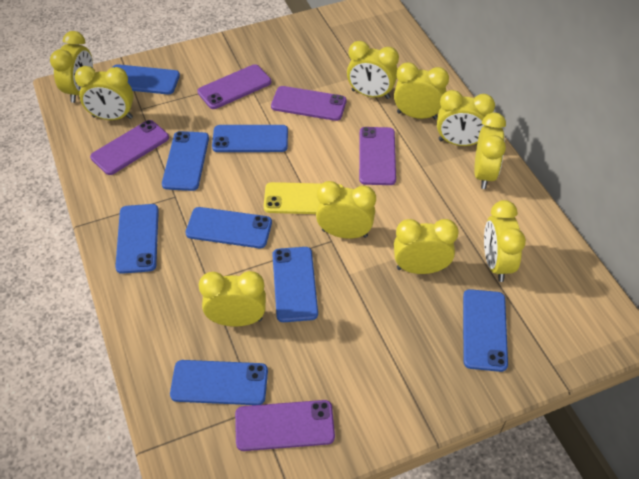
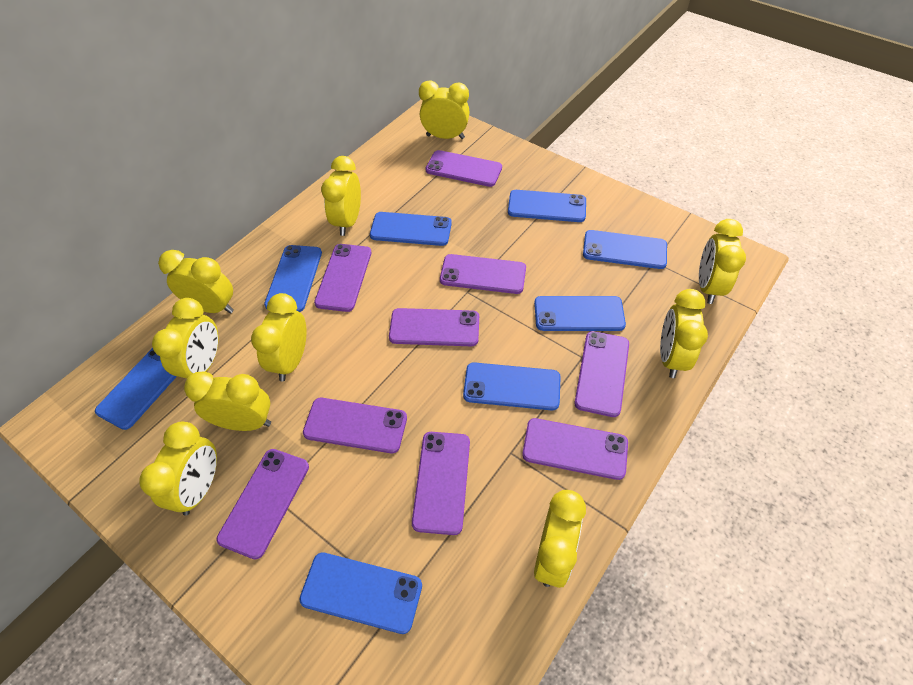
purple phone: [90,120,169,175] [197,64,271,109] [235,400,335,451] [271,86,347,121] [359,127,396,185] = 5 -> [217,449,309,560] [303,398,407,453] [314,244,372,312] [389,308,479,346] [412,432,470,535] [425,150,502,187] [440,254,526,294] [522,418,628,480] [575,331,629,417] = 9
yellow phone: [264,182,344,214] = 1 -> none = 0

